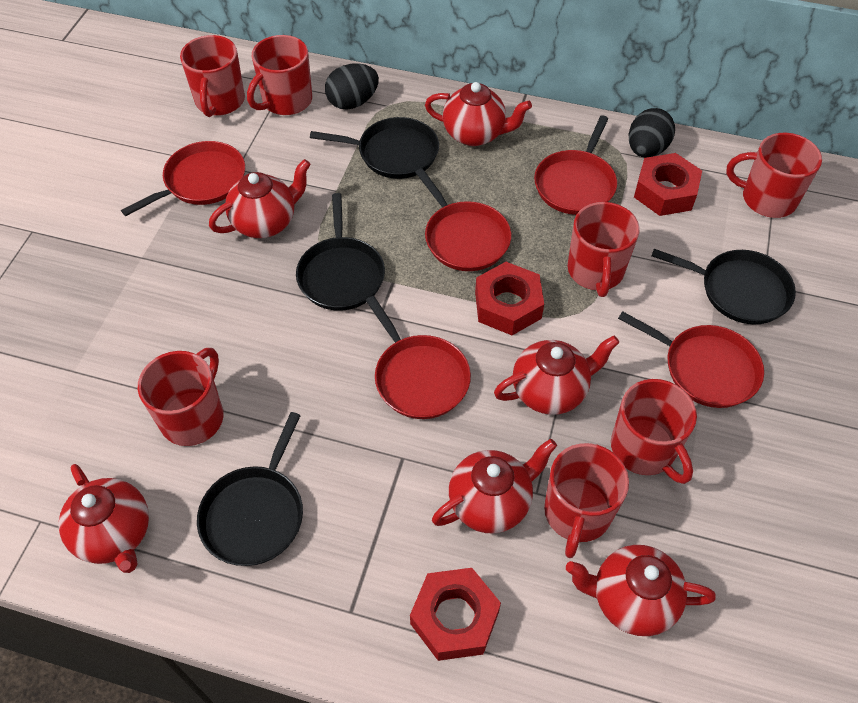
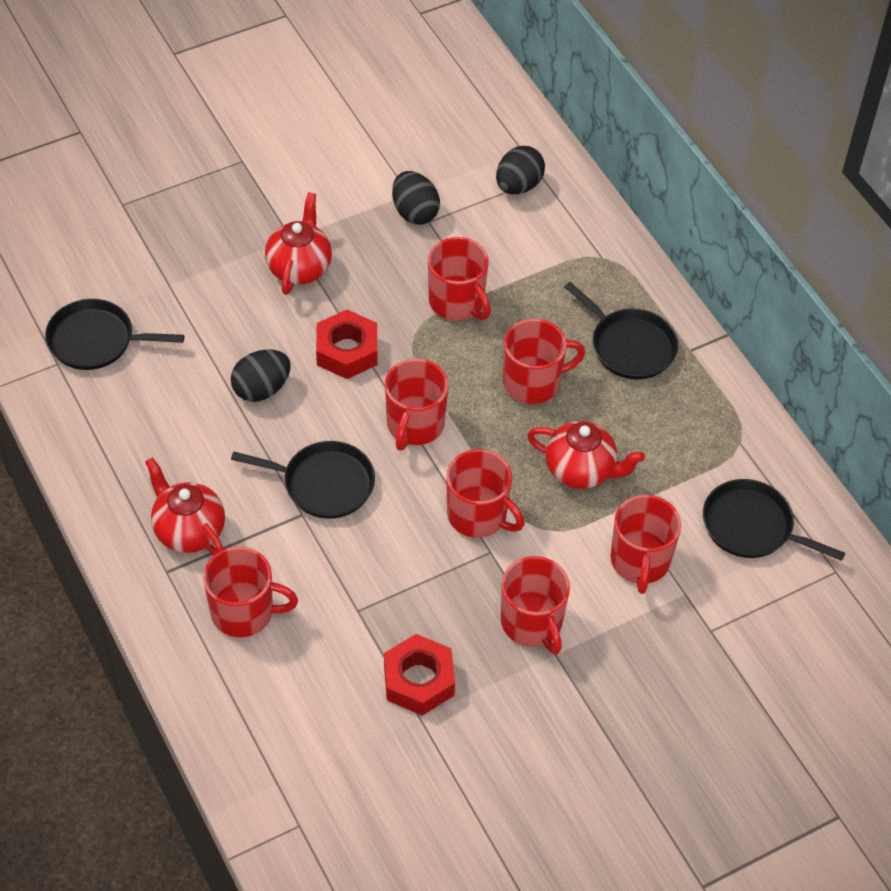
black egg: [325,63,379,110] [629,108,675,158] = 2 -> [231,350,290,402] [392,171,440,224] [496,146,545,194] = 3
red nut: [410,568,501,661] [475,262,544,335] [634,153,702,216] = 3 -> [316,310,377,379] [384,634,455,716] = 2
red pan: [121,141,245,216] [366,296,471,419] [415,168,511,271] [534,115,617,215] [618,311,764,408] = 5 -> none = 0
red teapot: [59,464,149,573] [209,159,311,238] [425,82,532,146] [432,439,557,533] [494,335,619,415] [566,545,716,636] = 6 -> [145,457,225,555] [265,192,332,295] [527,421,645,489] = 3

